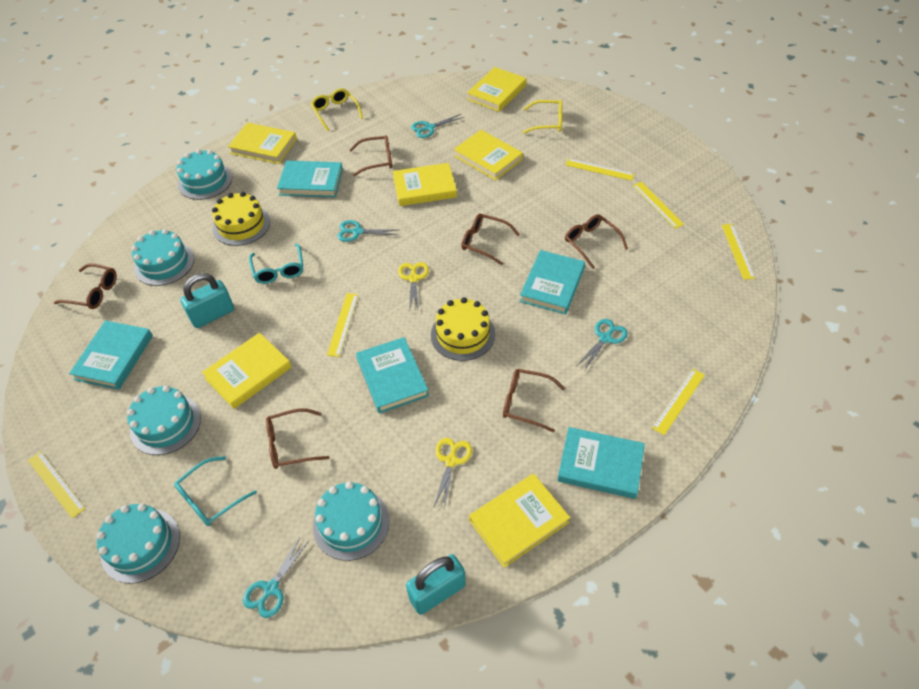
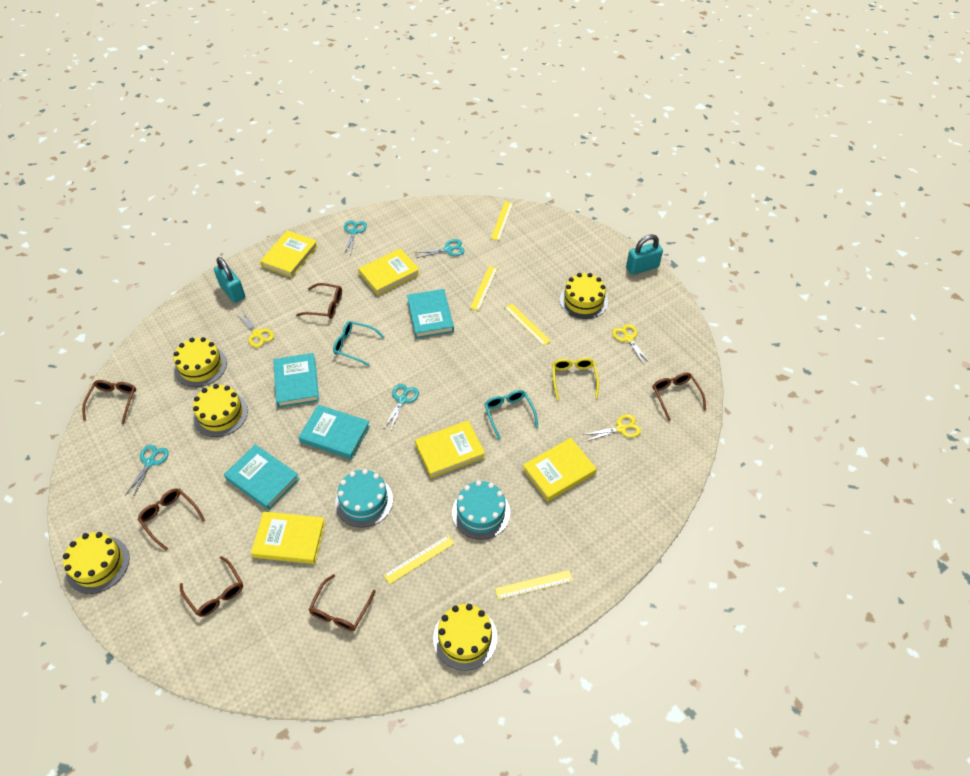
turquoise book: [69,320,153,390] [277,161,343,198] [356,337,429,414] [520,250,585,315] [557,427,645,499] = 5 -> [224,444,300,510] [273,353,319,408] [299,405,370,459] [407,289,454,338] = 4
turquoise cake: [96,503,180,583] [127,385,201,455] [131,229,194,286] [176,149,232,200] [313,481,389,561] = 5 -> [335,469,393,527] [452,480,510,540] = 2
yellow book: [202,333,291,409] [228,123,297,164] [393,163,457,206] [454,130,523,180] [467,67,527,112] [469,473,570,568] = 6 -> [251,512,326,564] [260,230,318,278] [358,248,420,296] [415,420,485,478] [523,438,597,502] = 5
yellow cake: [212,192,270,246] [431,297,495,361] = 2 -> [63,532,130,594] [174,337,227,387] [193,384,248,437] [433,604,497,671] [560,273,608,319] = 5
yellow glasses: [311,88,363,131] [522,100,562,134] = 2 -> [552,358,599,400] = 1
yellow ruler: [28,451,86,519] [327,293,358,357] [566,158,634,181] [632,182,684,229] [652,369,705,435] [722,224,755,280] = 6 -> [384,535,454,584] [470,266,498,311] [491,201,513,240] [495,570,573,600] [505,304,551,346] = 5
yellow scissors: [398,262,429,312] [434,438,472,509] = 2 -> [236,311,274,348] [583,414,641,442] [612,324,651,366] = 3

